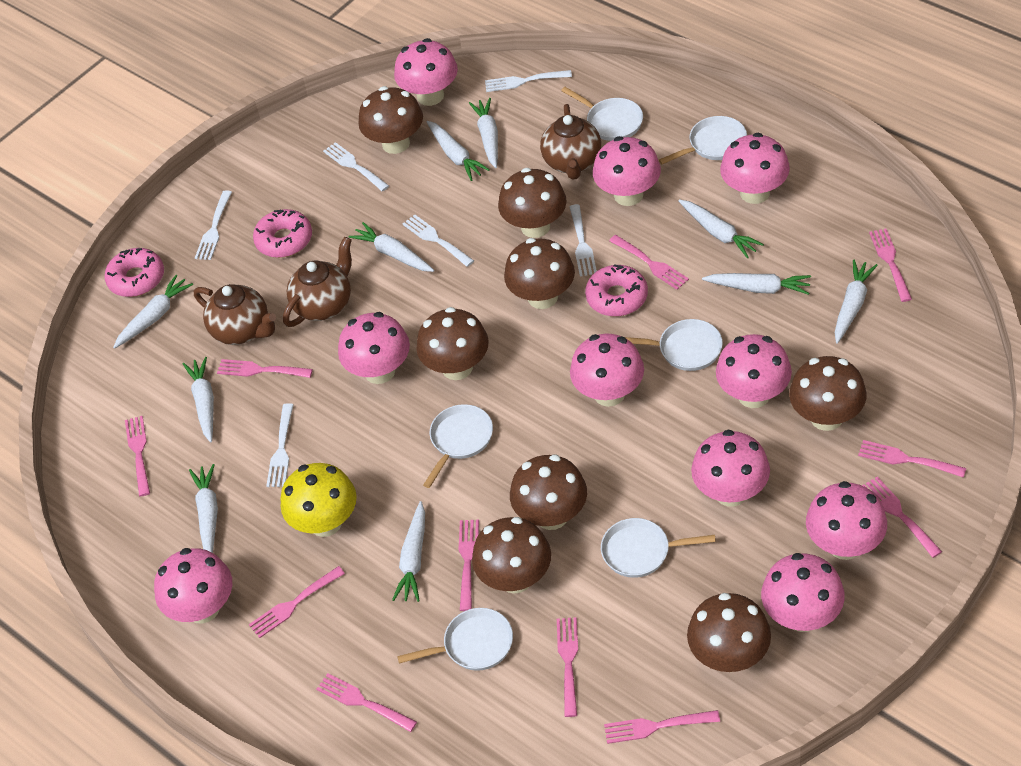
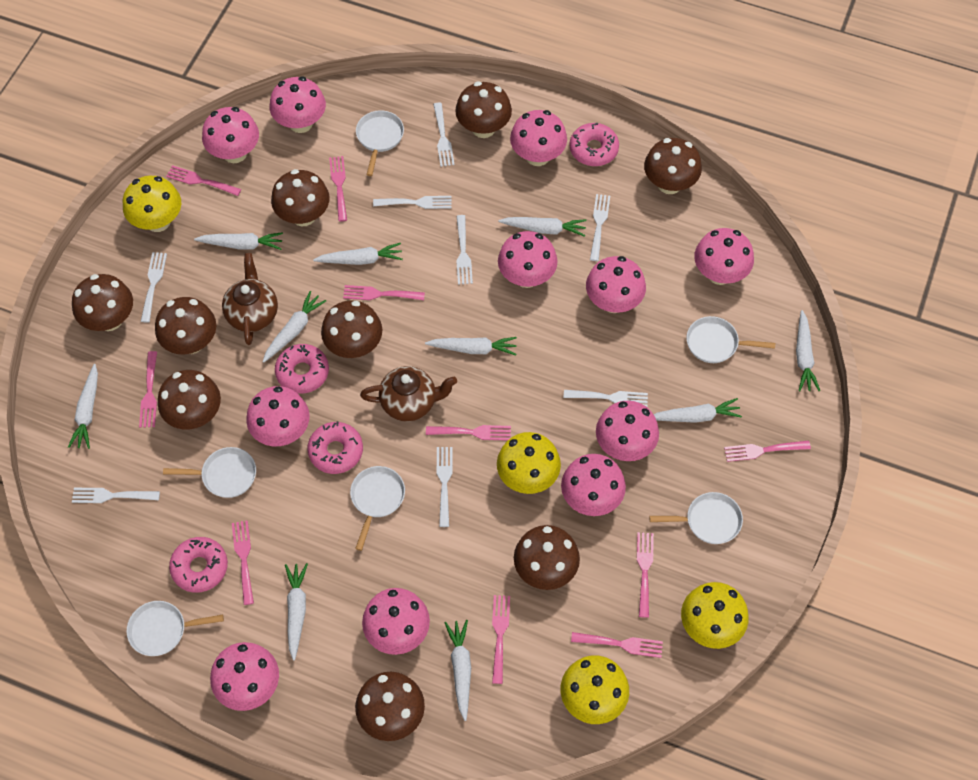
brown mushroom: [358,86,423,154] [416,307,489,380] [472,517,551,594] [498,168,567,238] [504,238,575,309] [510,455,587,530] [687,593,771,672] [789,356,867,431] = 8 -> [72,274,133,331] [155,297,216,354] [158,370,221,429] [271,169,330,226] [321,300,382,358] [355,672,425,741] [455,82,512,138] [514,525,580,590] [644,138,702,194] = 9
brown teapot: [194,284,276,345] [283,237,352,327] [540,104,601,180] = 3 -> [222,253,278,345] [360,366,457,422] = 2
pink donut: [104,248,164,297] [253,209,312,258] [585,264,648,316] = 3 -> [169,537,228,593] [275,344,329,394] [307,421,363,474] [569,122,619,166] = 4
pink fork: [125,416,150,497] [217,359,313,378] [249,566,345,638] [316,673,417,732] [458,520,479,611] [557,617,578,717] [604,710,720,744] [609,235,689,290] [858,440,966,478] [862,477,942,558] [869,229,912,302] = 11 -> [139,351,157,428] [166,165,241,196] [232,520,254,605] [329,156,347,222] [343,285,425,300] [426,425,511,441] [492,595,510,684] [571,632,663,658] [637,532,654,618] [724,440,811,462] = 10
pink mushroom: [154,548,232,624] [338,312,410,384] [394,38,458,106] [570,334,644,407] [593,136,661,206] [691,430,770,507] [716,334,792,408] [720,133,790,204] [761,553,845,632] [806,481,887,560] = 10 -> [202,107,259,163] [210,642,279,711] [246,386,309,446] [270,77,326,133] [362,588,430,655] [498,231,557,288] [510,110,567,166] [561,454,626,516] [586,256,646,313] [596,400,659,461] [694,228,754,285] = 11
white fork: [195,190,232,260] [266,403,294,487] [323,142,389,191] [403,214,474,267] [485,70,572,92] [570,204,597,276] = 6 -> [72,488,160,503] [141,252,167,323] [373,196,452,209] [433,103,455,167] [437,447,453,527] [456,215,473,284] [564,390,648,407] [590,194,610,261] = 8
yellow mushroom: [280,463,357,537] = 1 -> [122,176,181,232] [497,432,561,494] [561,655,629,724] [681,582,749,649] = 4

